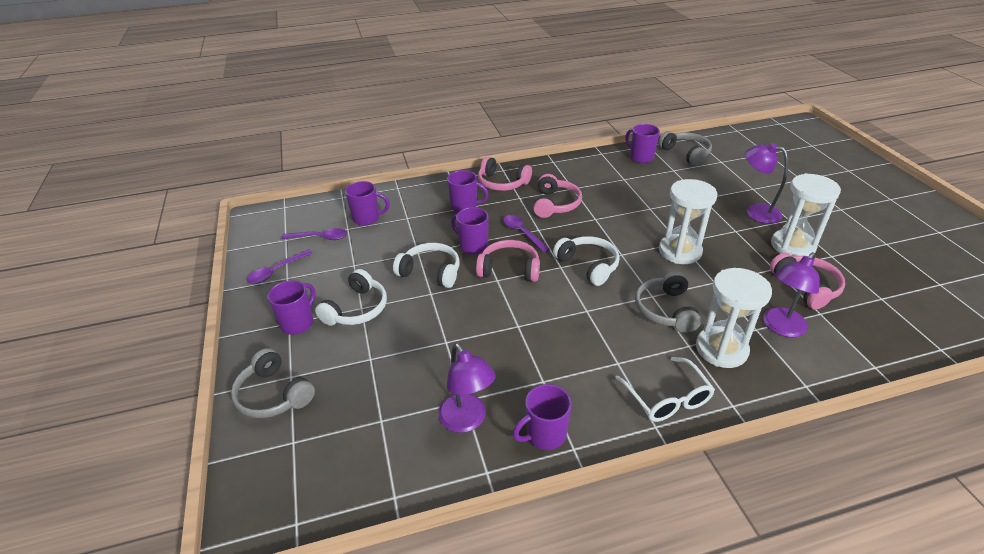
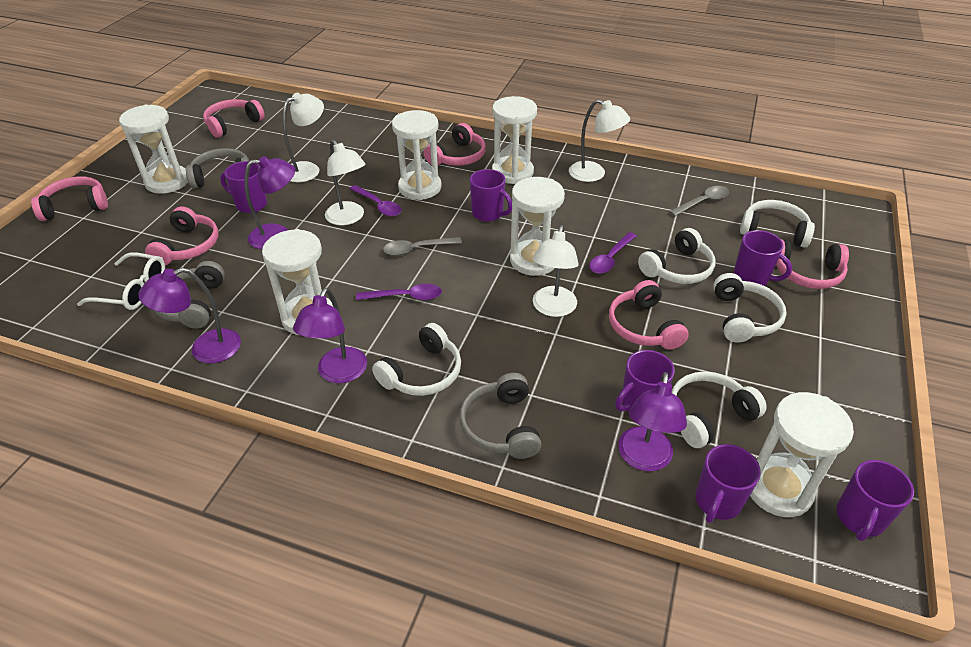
grey spoon: none = 0 -> [383,237,462,256] [669,186,729,216] = 2
pink headphones: [476,240,540,282] [478,157,532,191] [533,174,582,218] [770,253,845,310] = 4 -> [31,176,108,221] [145,206,218,265] [203,99,265,138] [424,123,486,166] [609,280,689,350] [776,239,849,289] = 6
purple lamp: [438,343,496,433] [745,143,788,224] [763,252,820,337] = 3 -> [138,268,241,363] [244,156,295,249] [293,288,367,383] [618,372,687,471] = 4
white headphones: [315,269,387,326] [393,243,459,288] [553,236,620,286] = 3 -> [372,323,461,396] [638,228,715,284] [672,371,767,448] [713,273,787,343] [740,200,815,248] = 5
white hourglass: [659,179,717,264] [696,268,772,368] [771,173,841,256] = 3 -> [119,104,188,194] [262,229,333,335] [392,110,442,200] [492,96,537,184] [510,177,565,276] [750,392,854,517] = 6
white lamp: none = 0 -> [283,93,324,183] [325,140,365,225] [533,225,578,317] [569,99,630,182] = 4

